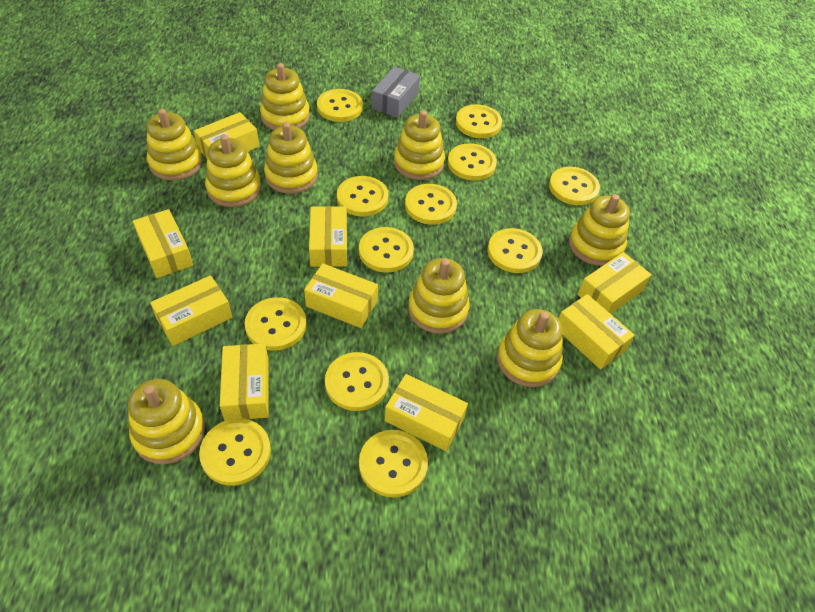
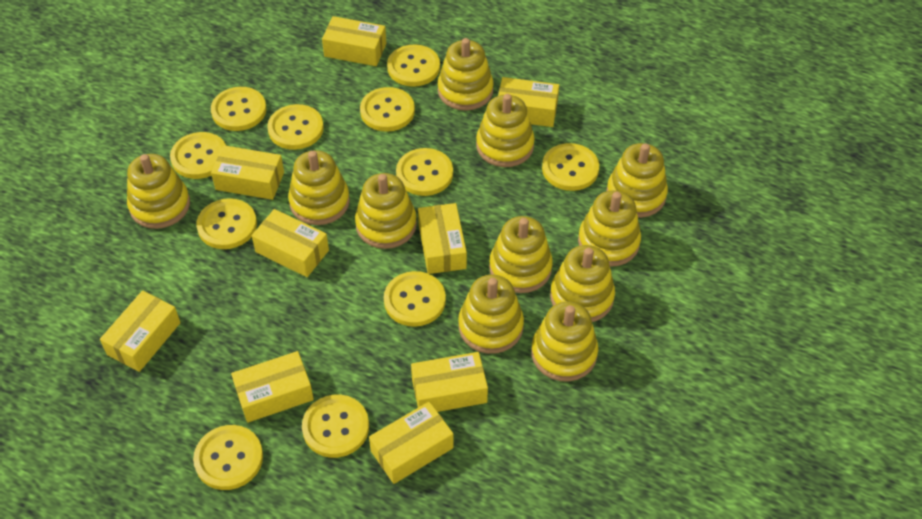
grey box: [372,66,420,118] = 1 -> none = 0
yellow button: [199,418,271,486] [245,297,306,351] [317,89,363,122] [325,352,389,411] [337,176,389,217] [359,227,414,272] [359,430,428,497] [405,184,457,225] [448,143,497,181] [456,105,502,138] [487,228,542,273] [549,167,600,205] = 12 -> [170,132,226,179] [193,425,263,490] [196,198,257,249] [211,87,267,131] [267,104,324,150] [302,395,369,458] [360,87,415,132] [384,271,446,327] [387,44,440,87] [396,148,453,196] [542,143,599,191] = 11
yellow stacking toy: [128,379,205,464] [147,109,203,181] [205,135,261,207] [260,63,310,130] [264,122,318,194] [394,110,445,180] [408,258,470,334] [497,309,563,387] [569,194,630,266] = 9 -> [127,154,190,229] [288,150,350,225] [355,173,417,249] [438,38,494,111] [458,274,524,354] [476,94,535,167] [489,216,553,293] [531,301,599,382] [550,245,615,322] [578,190,641,267] [607,143,668,218] = 11

